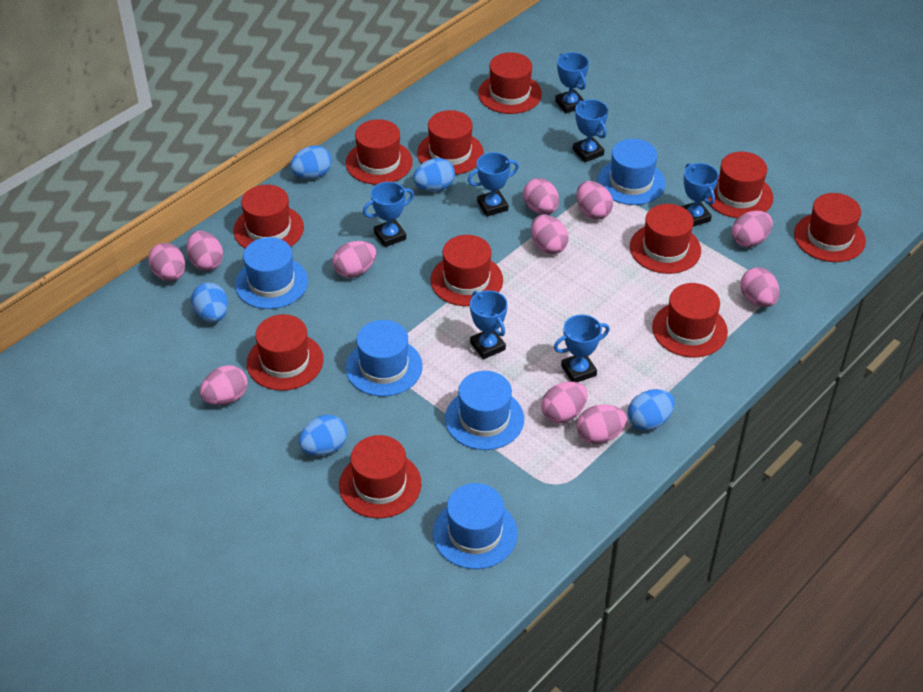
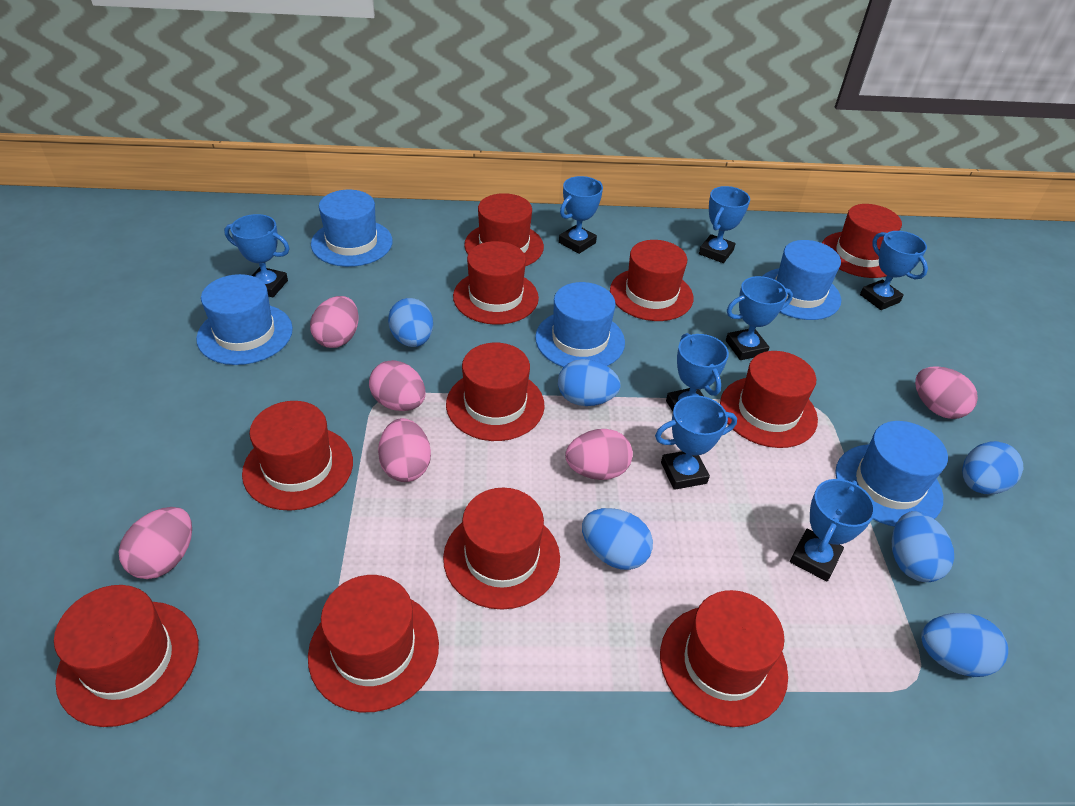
blue egg: [191,282,228,323] [290,145,332,179] [299,415,348,456] [413,158,455,191] [628,389,675,430] = 5 -> [388,298,433,347] [558,359,621,406] [582,508,653,570] [891,511,954,582] [921,613,1008,677] [962,441,1023,495] = 6
blue trophy: [363,182,414,247] [468,152,519,216] [470,290,507,359] [554,314,610,382] [555,52,589,113] [573,99,608,162] [681,163,719,227] = 7 -> [224,214,290,297] [559,176,603,254] [655,395,737,490] [666,333,729,411] [699,186,750,263] [726,276,793,360] [790,479,875,581] [860,231,928,310] = 8
pink egg: [148,243,185,281] [187,231,223,271] [200,365,248,405] [333,241,376,278] [523,178,559,215] [531,215,569,254] [541,382,587,423] [576,404,627,444] [577,181,613,220] [732,211,773,247] [741,267,780,307] = 11 -> [119,507,192,579] [310,296,359,348] [369,360,425,411] [378,418,431,482] [565,429,633,480] [915,366,978,419] = 6

